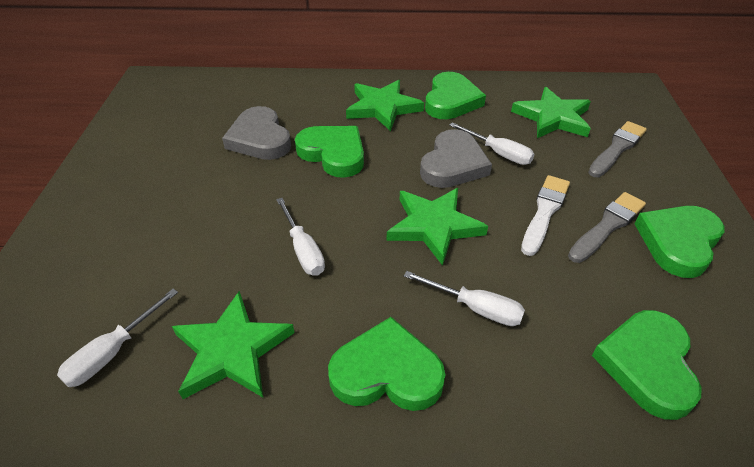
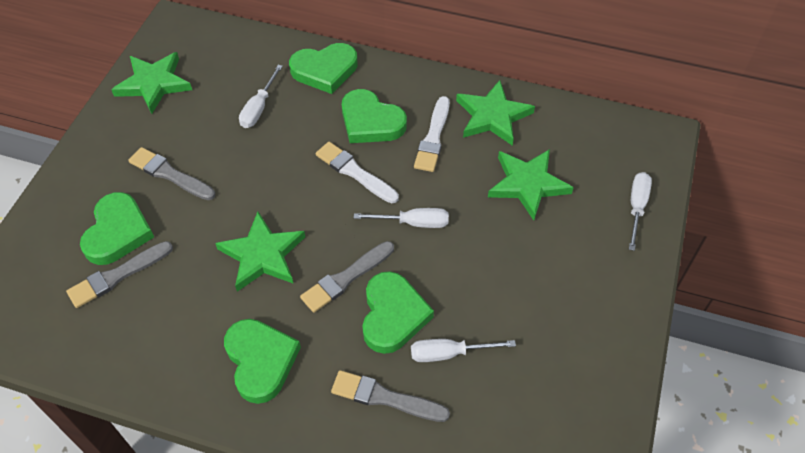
grey brush: [568,192,646,263] [588,121,647,177] = 2 -> [66,241,173,308] [128,147,215,200] [300,241,394,313] [331,370,450,422] = 4
grey heart: [222,106,291,160] [420,129,492,188] = 2 -> none = 0
white brush: [521,175,570,256] = 1 -> [316,142,399,203] [414,96,450,172] = 2

